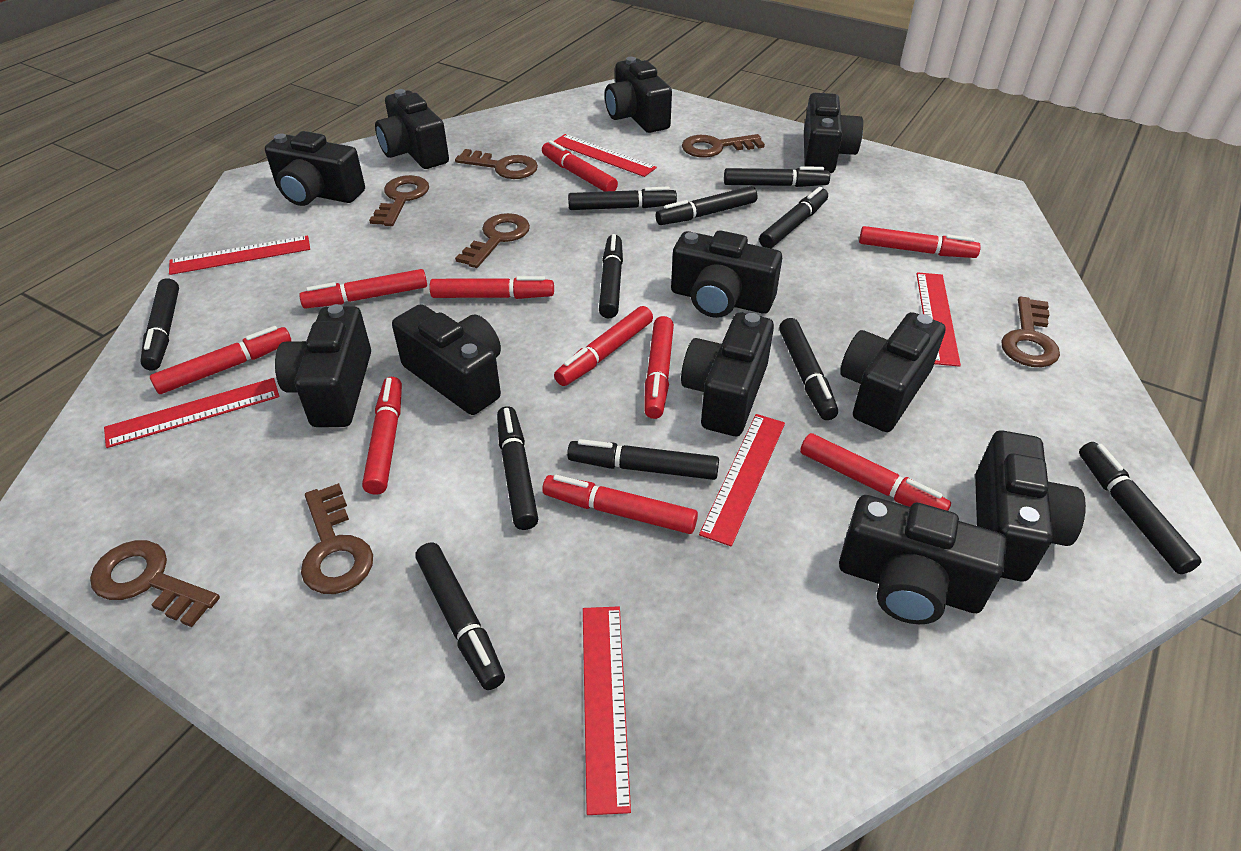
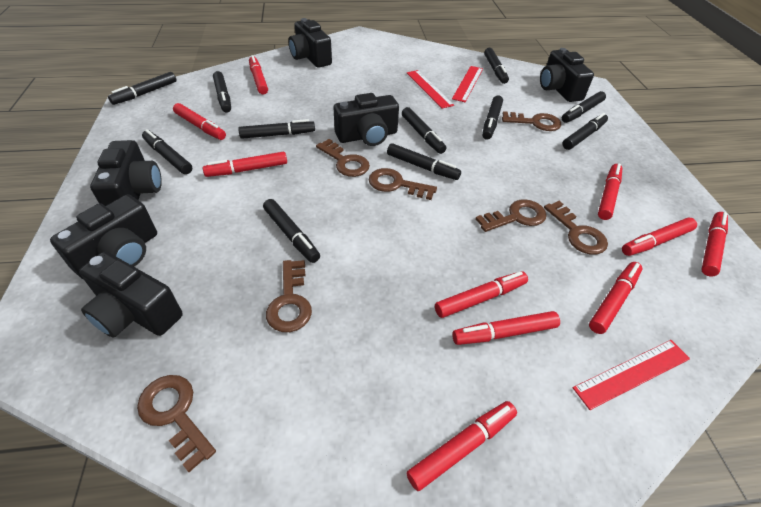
black camera: [265,131,365,206] [275,304,371,427] [375,89,449,169] [392,304,501,415] [605,57,672,133] [671,230,782,318] [681,312,774,436] [804,93,863,173] [839,495,1007,624] [840,312,946,432] [975,430,1086,581] = 11 -> [50,194,157,279] [79,252,183,338] [90,140,162,206] [288,18,332,68] [333,93,399,146] [540,48,594,102] = 6
red ruler: [104,378,280,448] [169,236,310,275] [553,134,657,177] [583,606,631,815] [699,414,785,546] [916,272,961,367] = 6 -> [407,70,454,109] [452,66,483,102] [573,340,690,410] = 3

